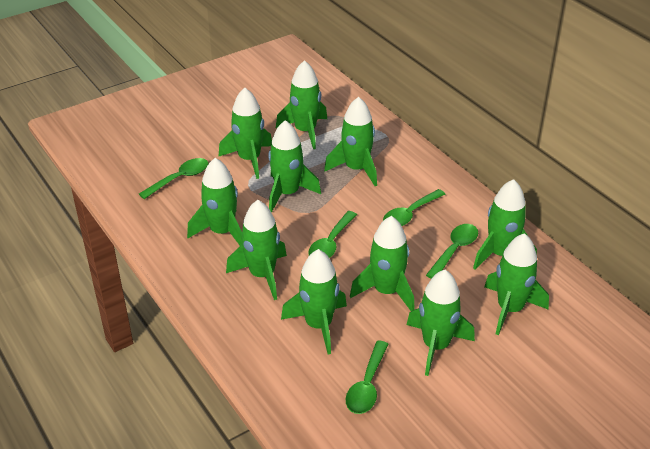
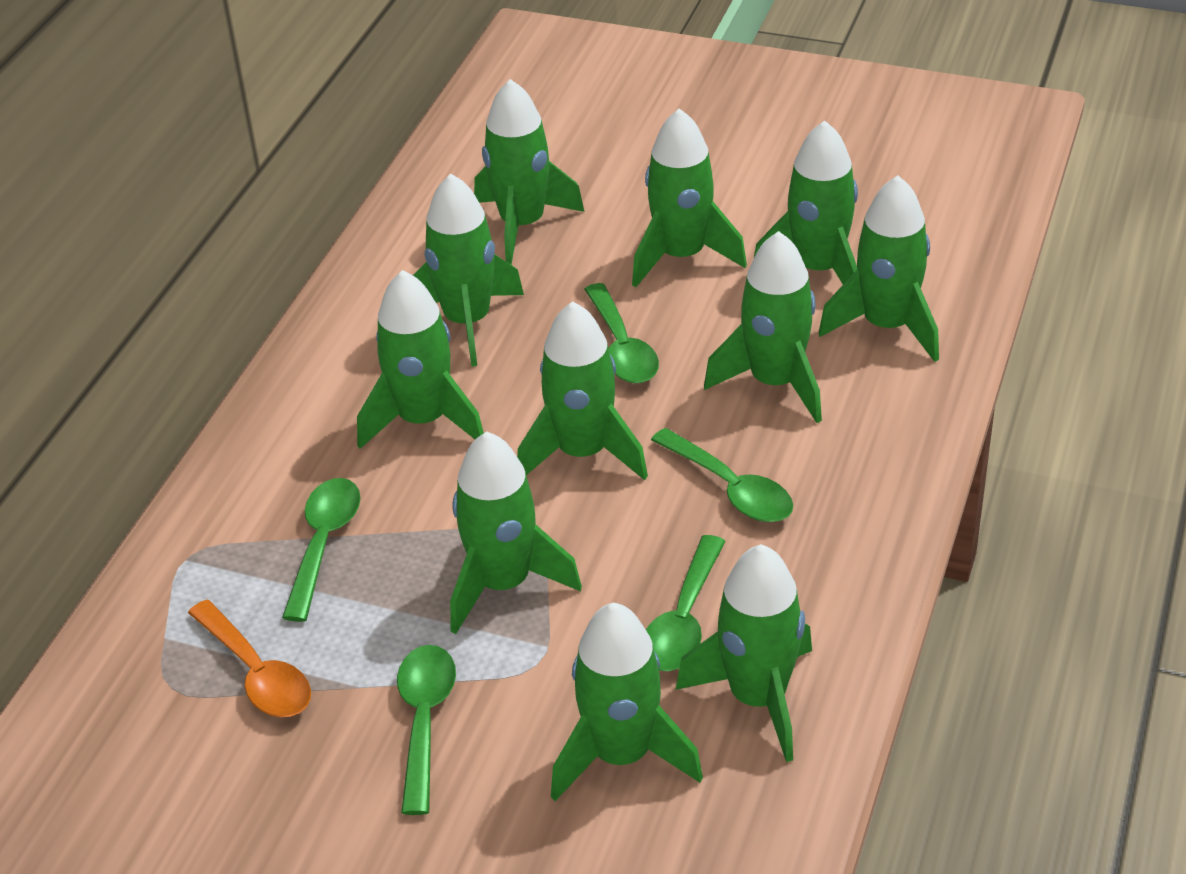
orange spoon: none = 0 -> [188,600,311,717] = 1

